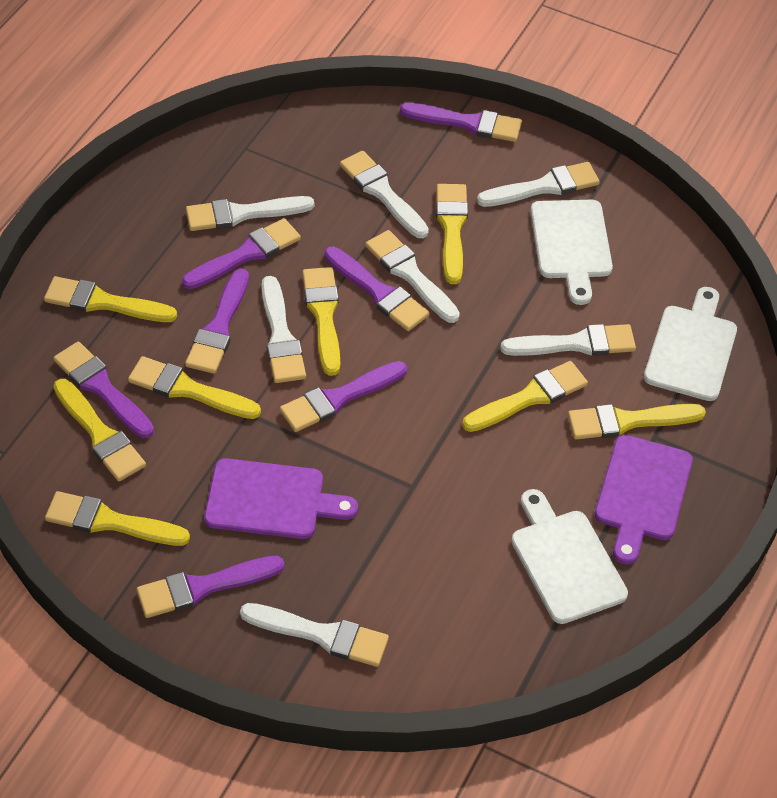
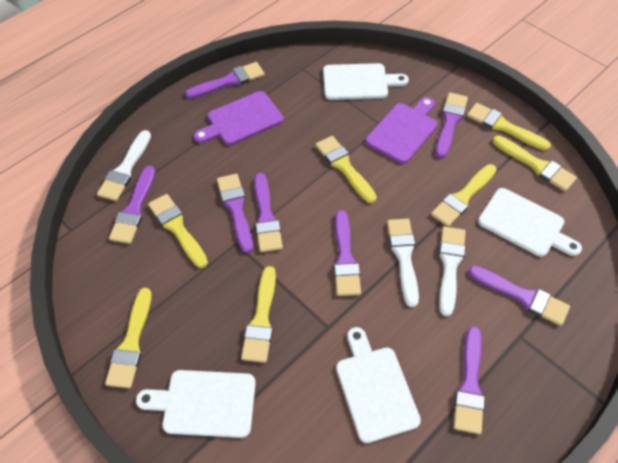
purple brush: [53,341,154,438] [136,556,284,618] [182,218,301,289] [185,268,249,374] [280,361,407,432] [324,247,429,331] [400,103,522,142] = 7 -> [109,166,155,244] [185,62,265,99] [217,174,253,253] [254,173,283,252] [334,210,361,296] [435,92,468,159] [454,326,485,434] [468,265,570,326] = 8
white brush: [186,196,314,231] [240,603,389,667] [262,276,306,383] [340,151,429,238] [365,230,460,323] [477,162,600,207] [500,324,636,356] = 7 -> [97,130,151,201] [387,219,419,307] [439,226,466,316] = 3
white cutting board: [511,489,628,624] [531,200,613,305] [644,287,737,401] = 3 -> [136,370,256,438] [323,63,409,100] [336,327,421,443] [478,188,582,257] = 4
yellow brush: [44,276,177,322] [45,491,190,546] [53,379,146,481] [128,356,261,419] [302,267,340,376] [436,184,468,284] [462,361,588,432] [568,404,706,439] = 8 -> [105,288,152,388] [148,194,208,268] [241,266,276,363] [316,136,377,203] [431,164,497,227] [467,103,551,151] [493,136,577,191] = 7

